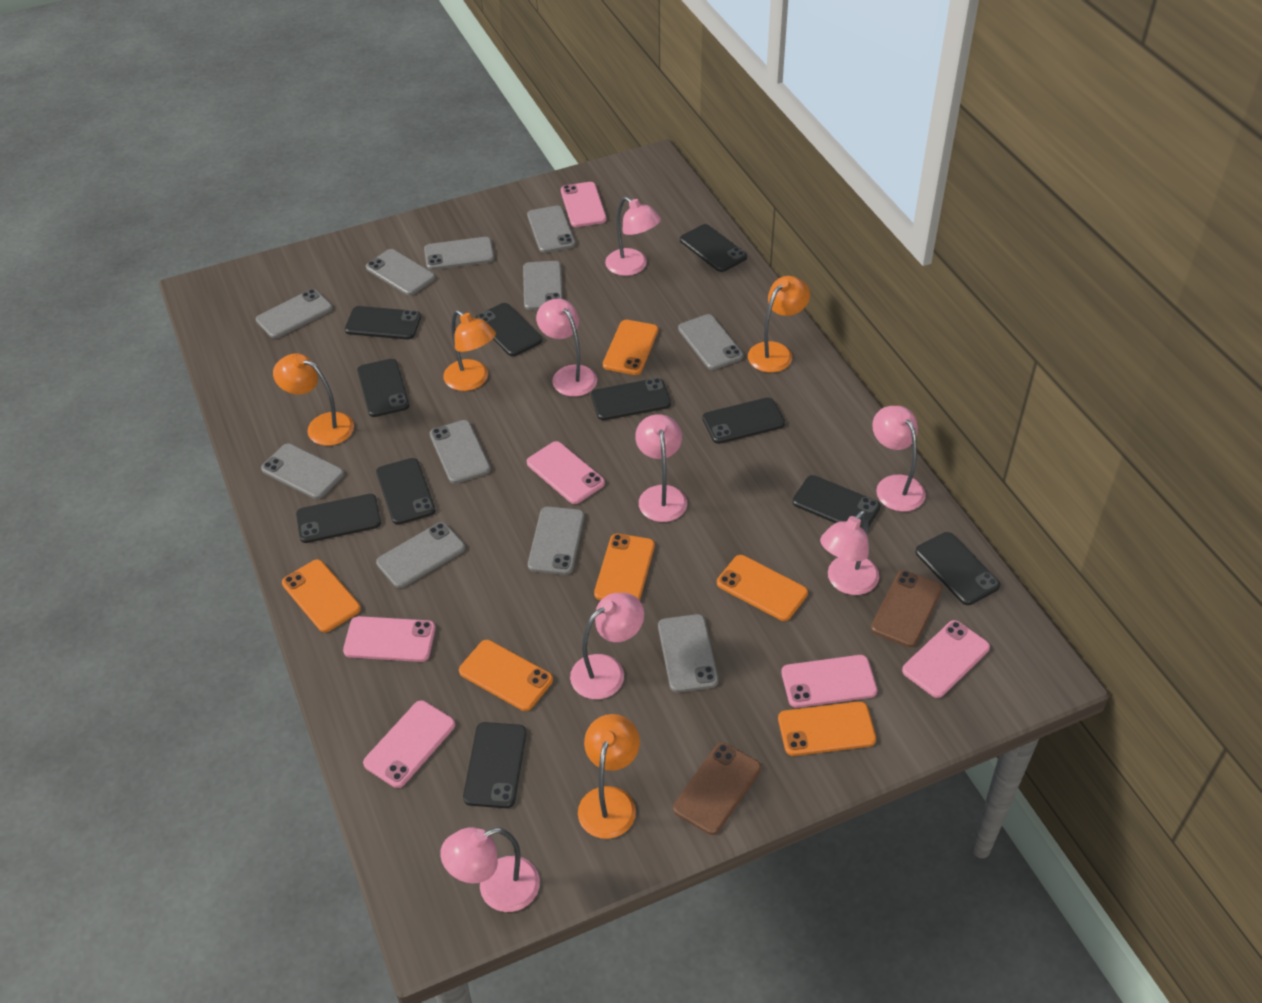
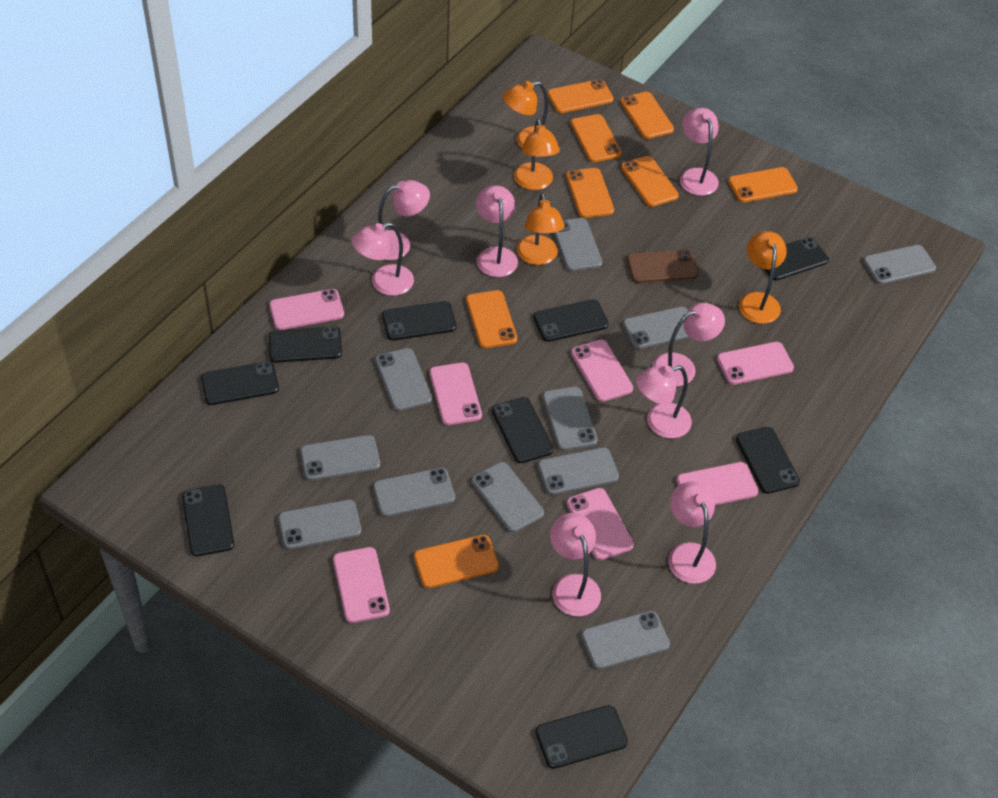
black phone: [296,494,381,543] [345,306,421,339] [357,359,409,417] [376,458,435,525] [463,722,526,808] [475,303,542,356] [591,378,671,420] [680,224,747,272] [702,398,785,444] [792,475,881,530] [915,532,1000,605] = 11 -> [182,485,234,556] [201,361,279,405] [269,326,342,363] [382,301,456,341] [492,397,554,463] [533,299,609,342] [535,705,628,769] [736,427,800,494] [764,237,829,280] = 9
brown phone: [673,743,761,835] [871,570,942,647] = 2 -> [627,249,698,283] = 1
orange phone: [282,559,361,632] [459,640,553,711] [594,534,655,600] [603,320,658,375] [717,555,808,621] [778,701,876,756] = 6 -> [414,535,499,588] [466,290,517,348] [547,79,614,113] [566,168,614,218] [571,114,622,162] [620,92,674,139] [621,156,679,207] [728,167,798,203] = 8
pink lamp: [440,827,540,912] [536,298,597,397] [570,593,644,699] [605,196,661,276] [635,414,687,522] [820,510,879,595] [872,406,926,512] = 7 -> [351,223,414,296] [378,180,430,260] [476,185,518,277] [550,513,601,616] [636,365,692,438] [652,303,725,386] [668,481,716,584] [680,108,719,196] = 8
pink phone: [343,616,436,662] [363,700,455,788] [527,441,605,504] [561,182,607,227] [781,655,877,708] [902,620,990,698] = 6 -> [269,289,344,330] [333,547,390,623] [430,363,482,425] [567,488,634,560] [571,340,633,402] [676,462,758,505] [717,342,794,385] = 7

